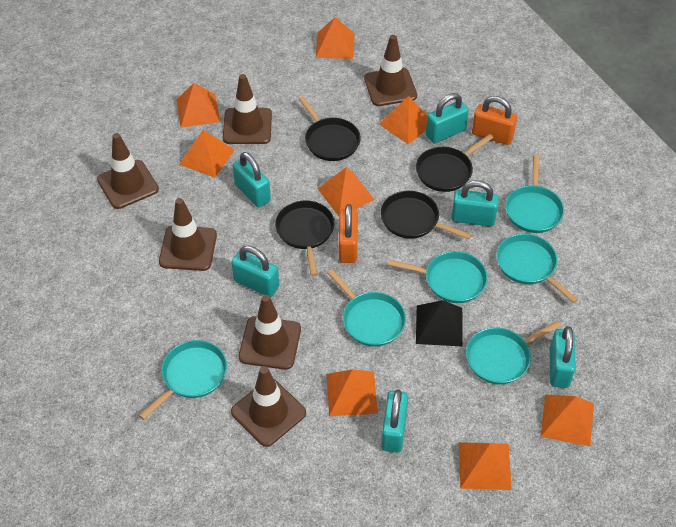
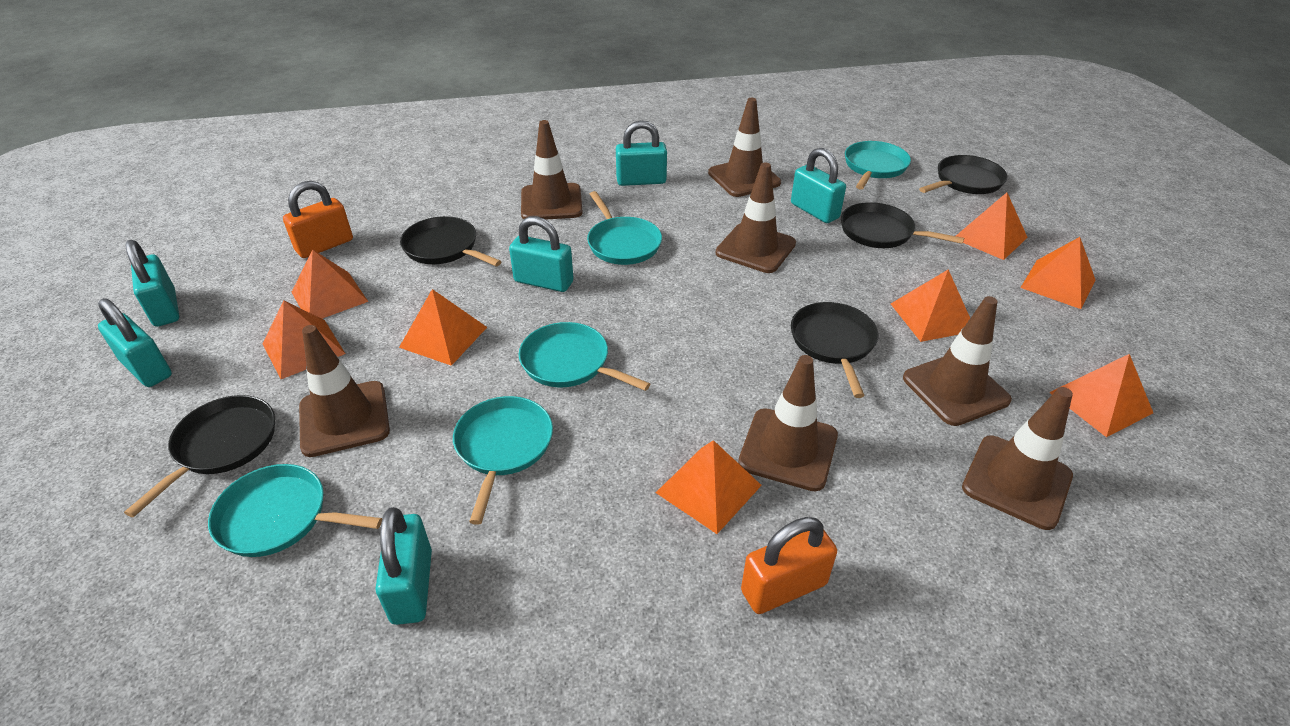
black pan: [275,200,335,276] [298,96,361,161] [380,191,472,239] [416,134,493,192] = 4 -> [124,395,275,517] [400,216,502,266] [791,302,878,398] [841,202,964,248] [919,155,1007,194] = 5
black pyramid: [416,300,463,347] = 1 -> none = 0
brown traffic cone: [97,133,159,209] [159,198,217,271] [223,74,272,144] [231,366,306,447] [239,295,301,370] [364,35,417,106] = 6 -> [299,325,390,457] [521,120,583,220] [708,98,781,197] [716,162,796,273] [738,355,838,491] [903,296,1012,426] [962,387,1073,530] = 7
turquoise pan: [139,340,227,420] [327,269,406,347] [388,251,488,303] [466,321,561,384] [496,234,578,303] [505,156,564,233] = 6 -> [208,464,382,557] [453,396,553,525] [519,322,650,391] [587,191,662,265] [845,141,911,190] = 5

